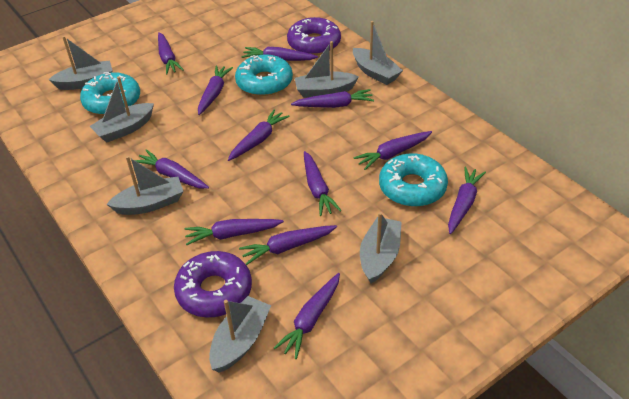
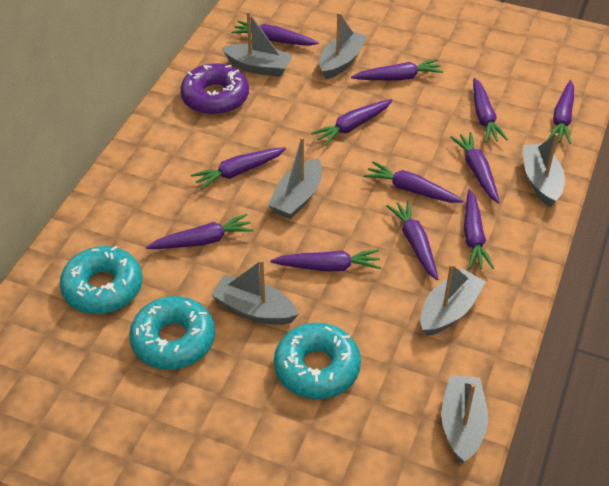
purple donut: [174,251,252,318] [287,17,341,55] = 2 -> [180,63,249,115] = 1

